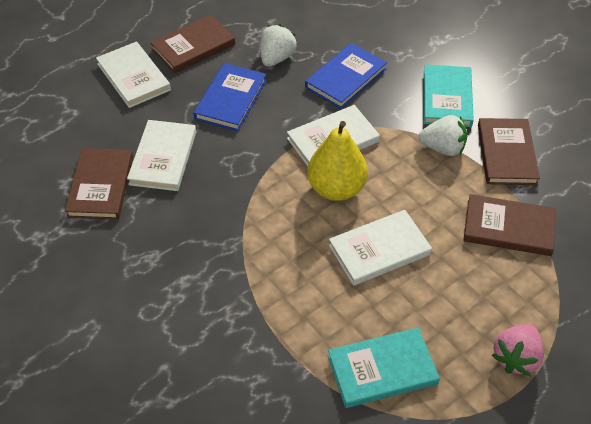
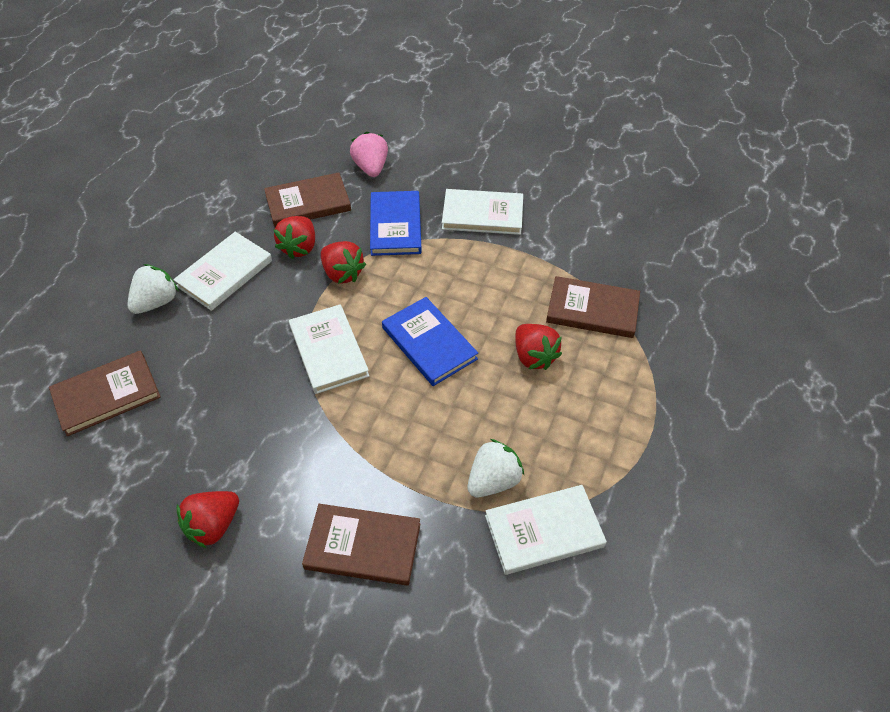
red strawberry: none = 0 -> [177,491,239,548] [273,216,315,259] [321,241,366,284] [515,324,562,370] = 4
turquoise book: [328,328,440,408] [423,64,474,127] = 2 -> none = 0
yellow pear: [307,121,368,201] = 1 -> none = 0

